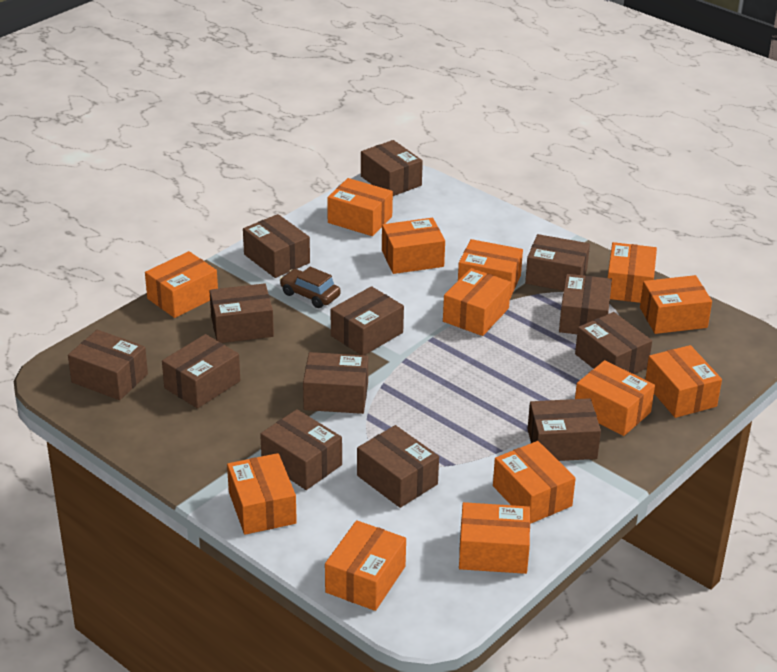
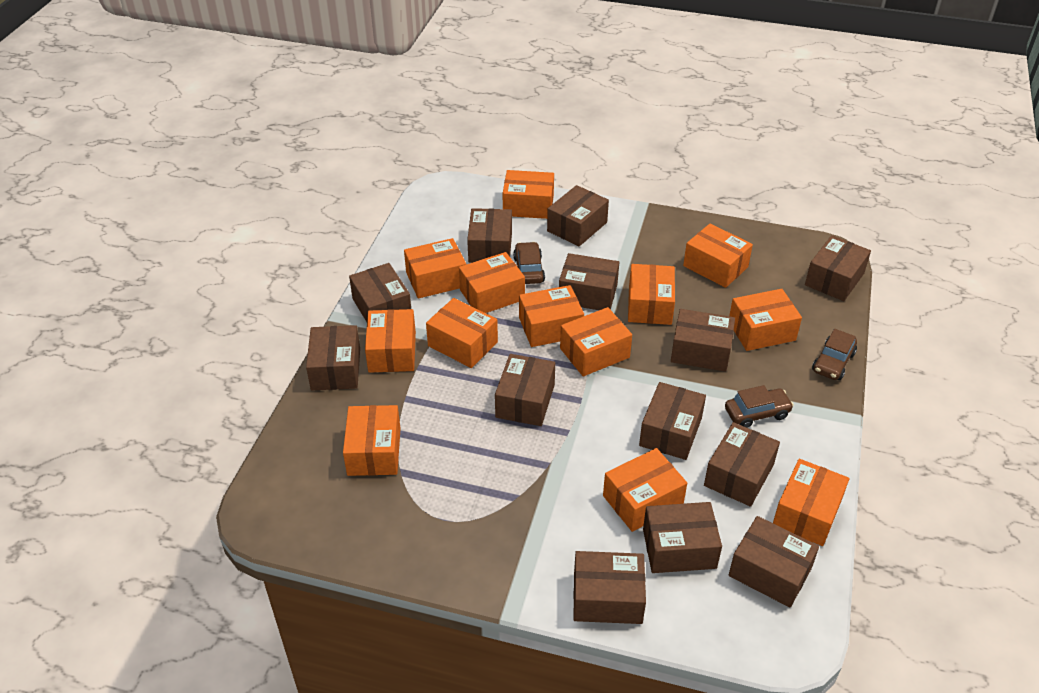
brown car: [280,267,341,308] = 1 -> [513,242,545,284] [725,385,794,428] [812,329,857,380] = 3

